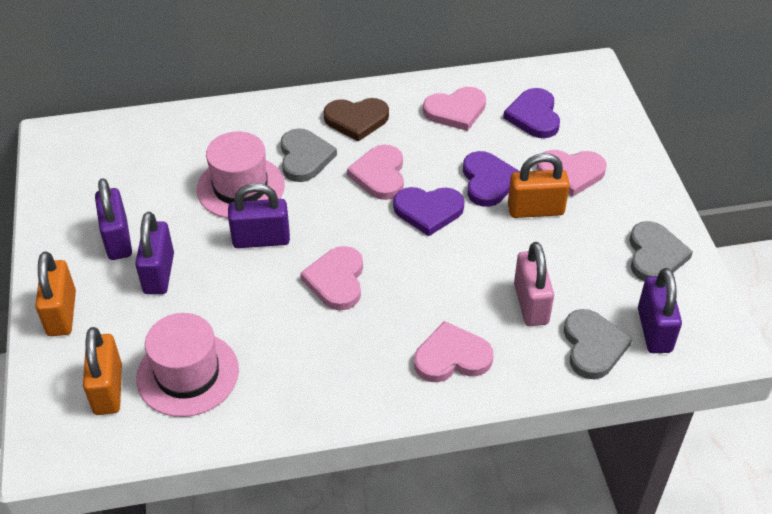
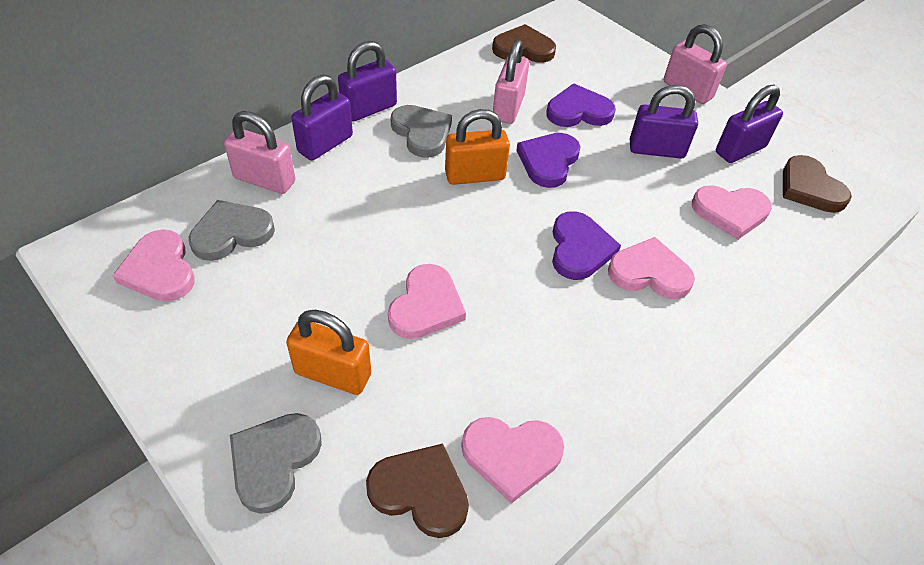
brown heart: [323,98,389,142] = 1 -> [366,444,469,538] [492,24,556,63] [783,155,852,213] = 3
orange padlock: [35,251,76,336] [83,327,122,415] [508,153,570,218] = 3 -> [286,310,371,395] [445,109,510,185] = 2
pink hat: [136,313,239,417] [197,131,285,219] = 2 -> none = 0
pink padlock: [514,242,554,326] = 1 -> [224,111,295,194] [493,39,529,124] [664,24,727,104] = 3

